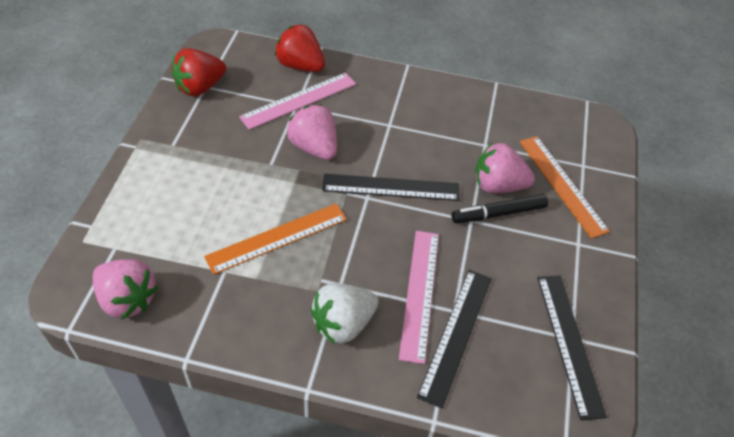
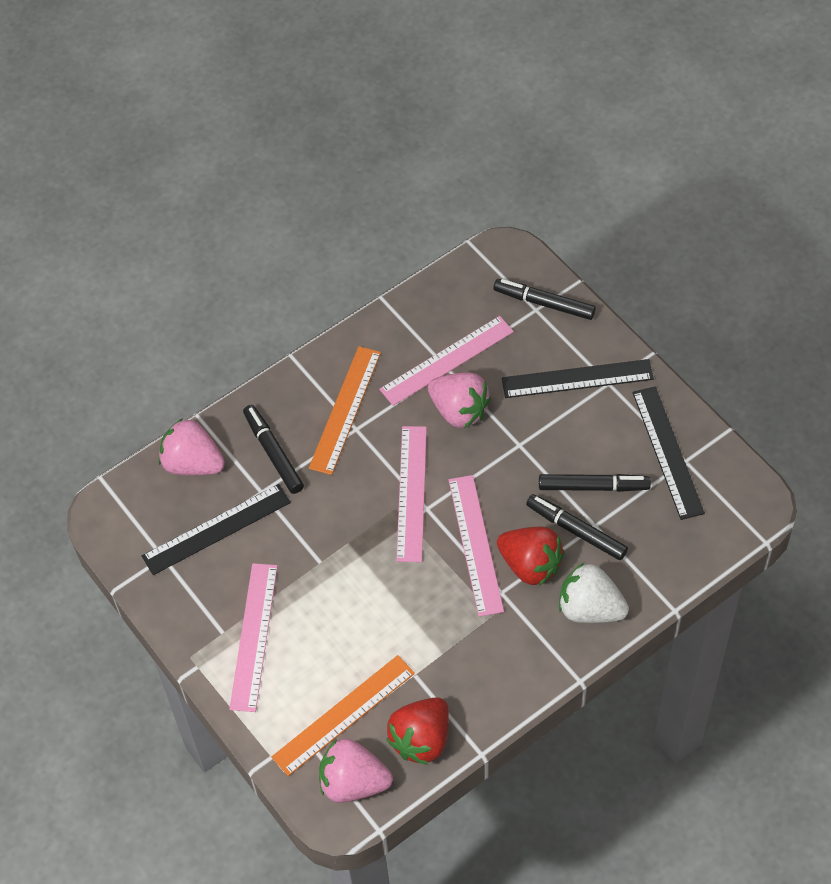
black marker: [452,194,548,223] = 1 -> [243,405,304,494] [494,279,596,320] [526,494,628,560] [539,474,651,492] = 4
pink ruler: [239,73,356,130] [399,231,439,364] = 2 -> [229,563,278,712] [379,316,514,406] [396,426,427,562] [449,475,504,617] = 4

